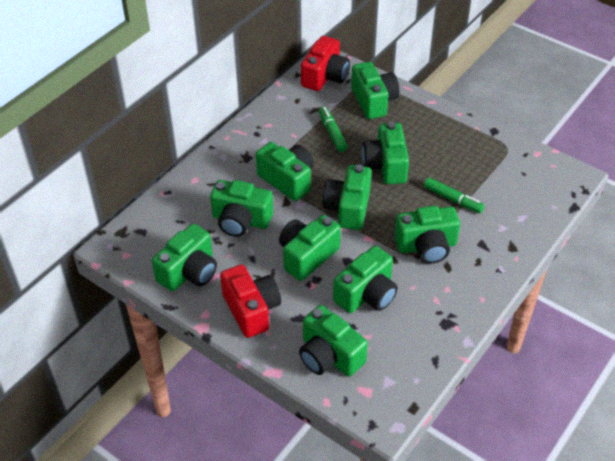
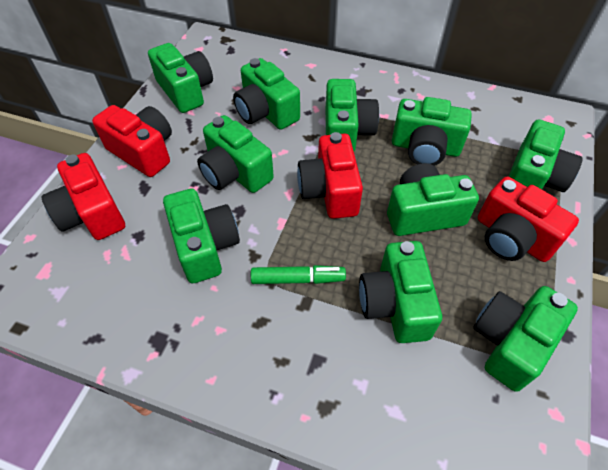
green marker: [319,107,348,152] [424,177,485,213] = 2 -> [251,265,346,284] = 1
red camera: [220,264,281,338] [301,36,350,91] = 2 -> [41,153,125,240] [92,105,172,177] [297,132,363,219] [478,177,579,262] = 4

